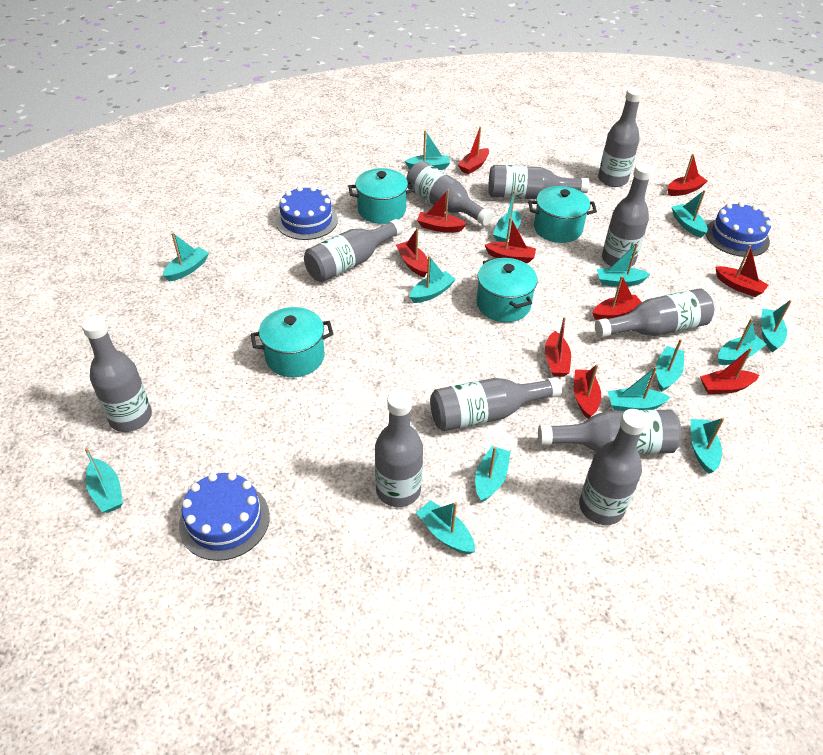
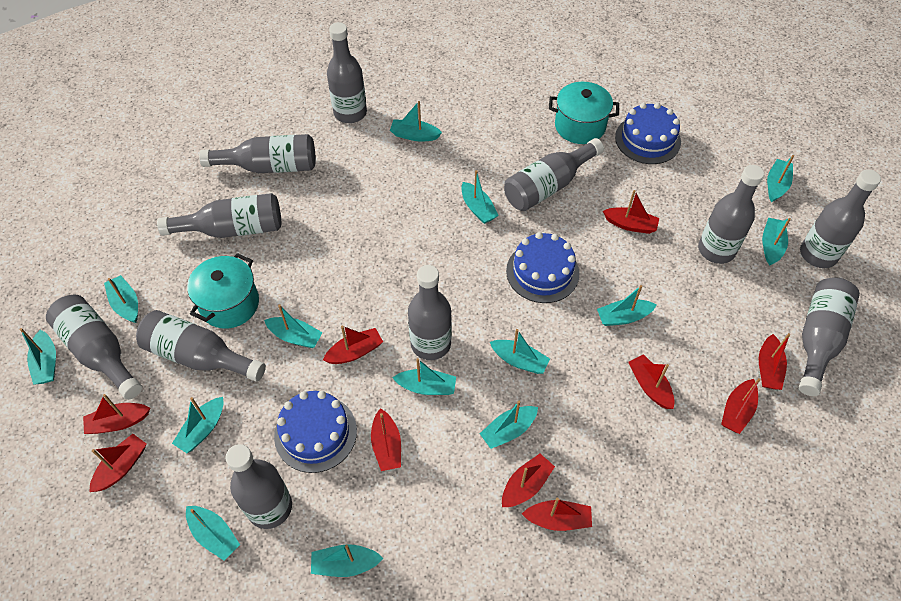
turquoise pot: [251,307,333,377] [348,168,415,224] [476,257,538,322] [528,186,597,243] = 4 -> [187,253,259,329] [549,82,619,144] = 2

